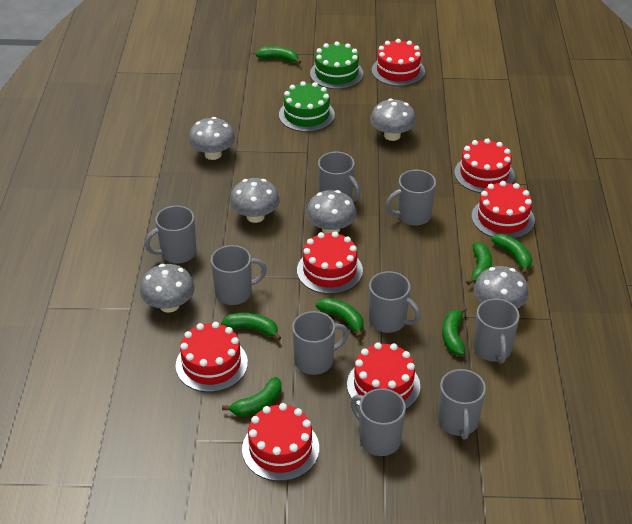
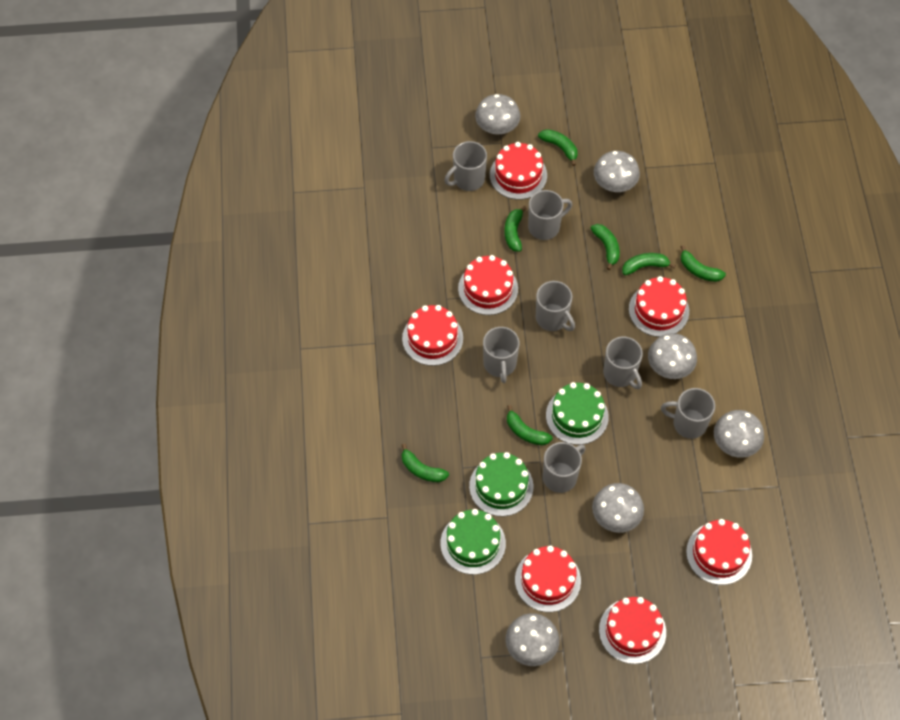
green cake: [279,81,335,132] [310,41,363,89] = 2 -> [441,509,506,575] [469,452,533,516] [546,382,609,445] = 3
grey mug: [145,206,196,263] [211,245,267,305] [292,311,349,375] [318,152,360,201] [351,388,406,456] [369,271,421,333] [386,170,436,226] [438,369,486,440] [473,299,520,364] = 9 -> [444,141,487,191] [483,327,520,383] [528,190,572,240] [536,281,575,331] [543,442,585,493] [603,337,643,389] [661,388,715,439] = 7

